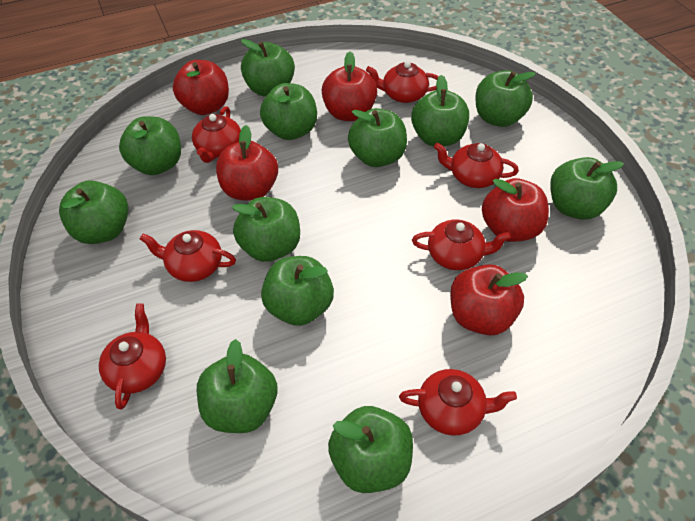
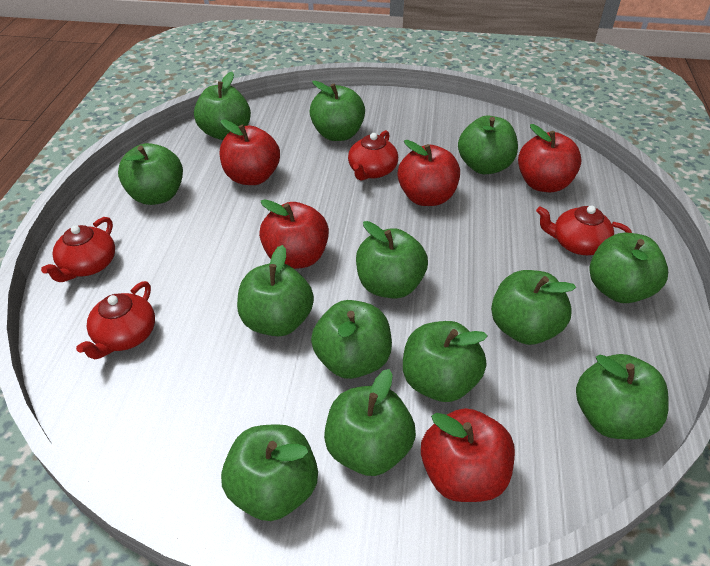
green apple: [59,180,129,244] [119,116,181,175] [197,339,277,433] [232,197,300,262] [241,39,295,97] [260,83,317,140] [261,256,334,326] [328,406,413,493] [348,108,407,167] [411,75,469,147] [476,70,536,127] [550,157,624,220] = 12 -> [118,143,183,205] [194,72,251,140] [221,424,318,521] [237,245,314,336] [310,80,365,141] [311,300,392,379] [324,369,416,476] [356,221,428,299] [403,321,488,402] [458,116,518,174] [491,270,576,345] [576,354,669,439] [589,233,668,303] = 13
red teapot: [99,304,166,409] [140,230,236,282] [192,106,241,163] [366,61,439,103] [399,369,517,436] [412,220,511,270] [434,143,519,188] = 7 -> [41,217,115,282] [76,281,155,359] [348,130,398,181] [536,205,632,255] = 4

